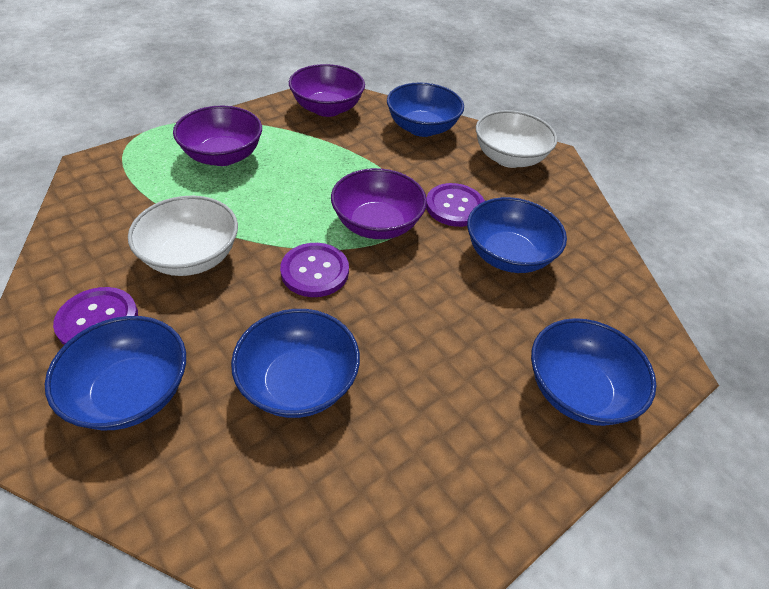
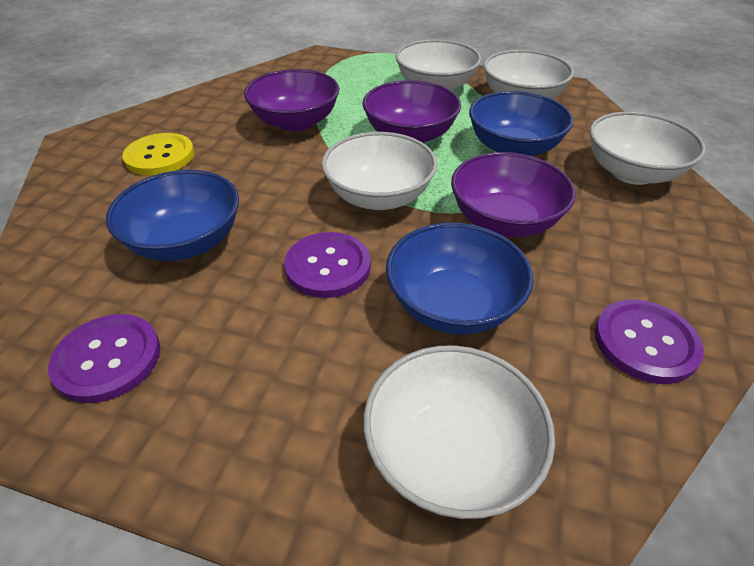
blue bowl: [45,316,186,430] [231,309,360,418] [387,82,464,137] [467,197,567,273] [531,318,656,426] = 5 -> [106,170,239,261] [386,223,534,335] [469,91,573,156] = 3
white bowl: [128,195,238,276] [476,110,558,168] = 2 -> [322,132,437,210] [363,345,555,519] [395,39,481,90] [484,50,574,99] [590,112,706,185] = 5
yellow button: none = 0 -> [122,133,194,176] = 1

